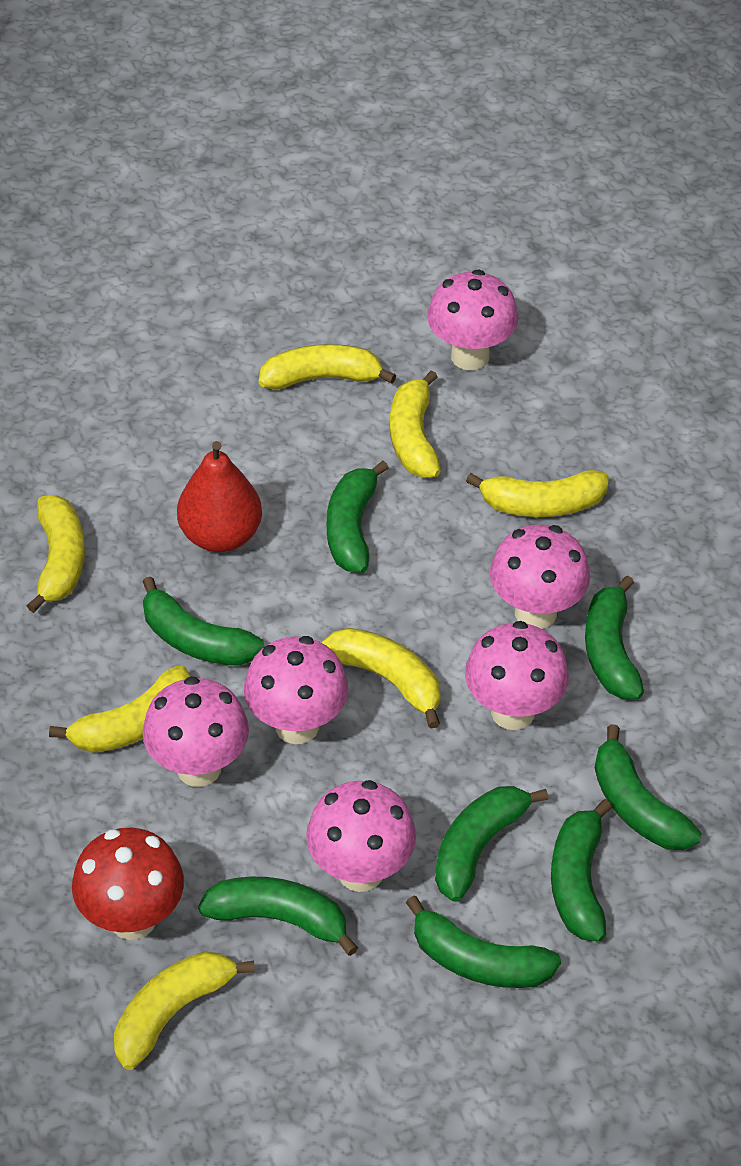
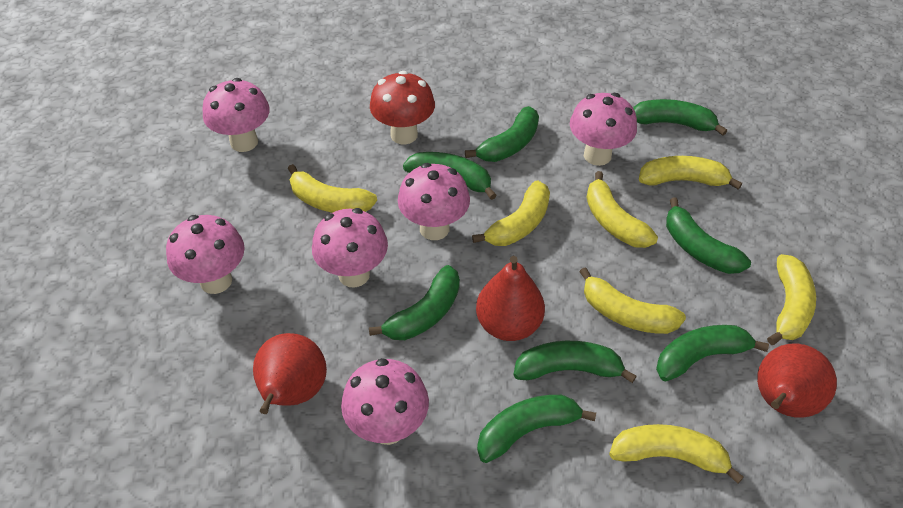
red pear: [177,441,262,552] = 1 -> [253,333,327,414] [476,256,545,341] [757,343,837,418] = 3

